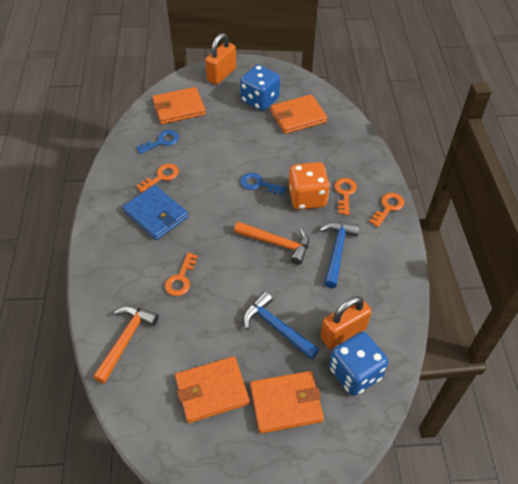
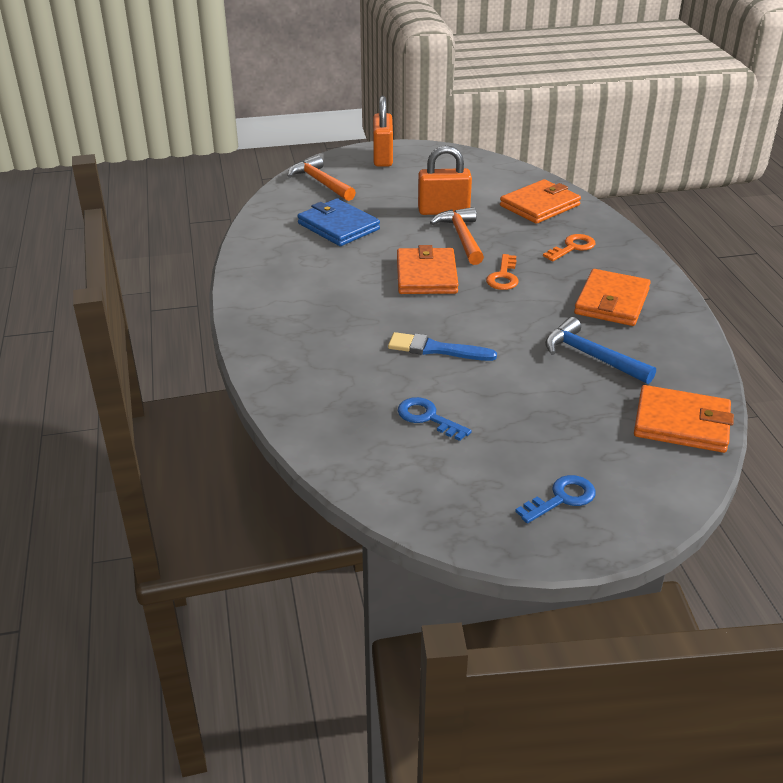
blue brush: none = 0 -> [388,332,497,361] = 1
blue dice: [240,65,280,111] [329,332,388,396] = 2 -> none = 0
blue hammer: [243,292,320,360] [319,222,360,288] = 2 -> [545,317,656,384] = 1
orange dice: [289,162,330,210] = 1 -> none = 0
orange key: [136,164,179,193] [165,252,198,296] [334,178,357,215] [370,193,404,227] = 4 -> [486,254,519,290] [543,234,596,261] = 2

